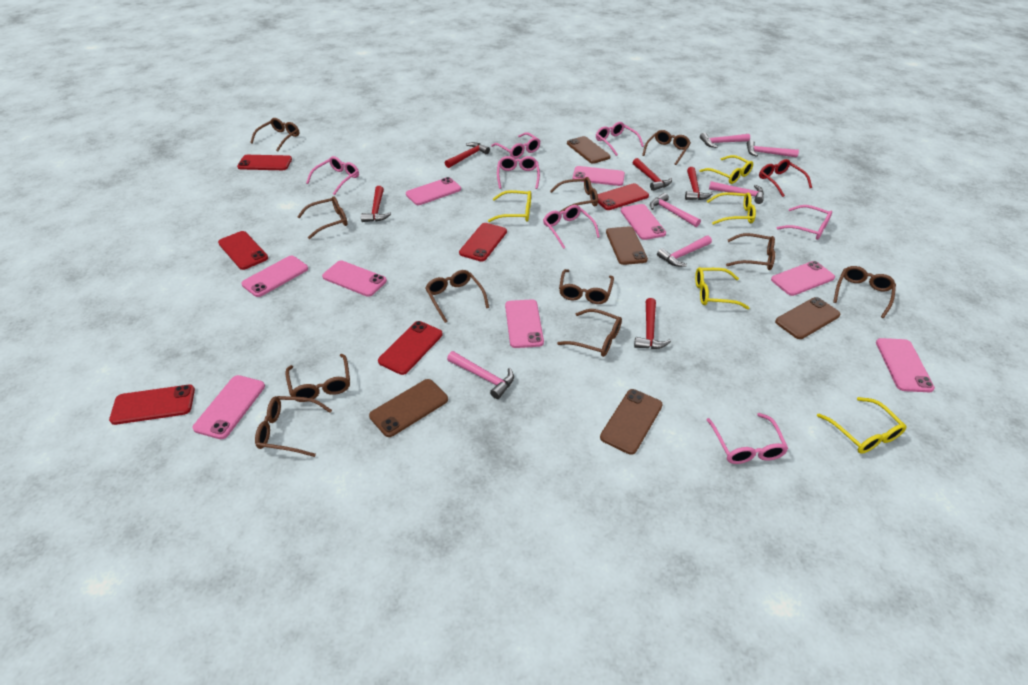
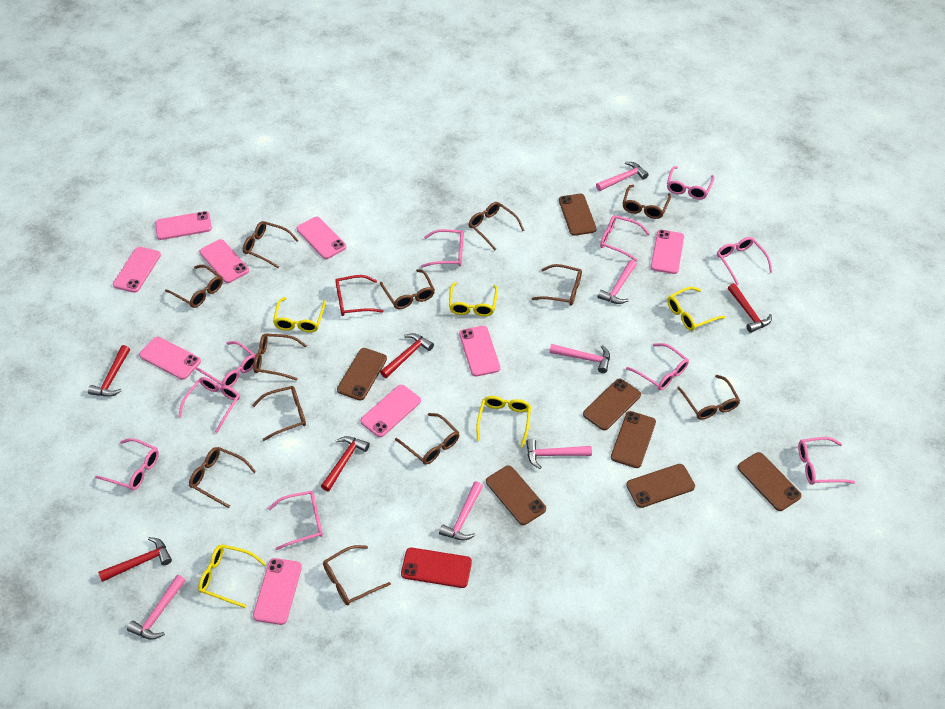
brown glasses: [250,118,299,151] [255,396,332,457] [285,354,350,402] [297,196,348,239] [425,270,489,323] [550,177,598,212] [557,309,622,357] [559,269,614,304] [642,130,691,165] [726,233,775,270] [833,266,896,318] = 11 -> [165,265,223,308] [189,447,256,508] [243,221,299,268] [252,386,306,441] [253,333,307,381] [323,545,391,605] [380,269,435,309] [395,413,460,465] [469,202,525,250] [532,264,582,305] [623,185,671,219] [677,375,740,420] = 12
brown phone: [369,379,448,437] [567,136,611,164] [600,389,663,455] [606,226,648,265] [775,297,841,339] = 5 -> [337,348,387,401] [486,466,546,525] [559,194,597,236] [583,379,641,430] [611,411,656,468] [626,464,695,508] [738,452,802,511] = 7
pink glasses: [306,156,359,195] [491,133,540,159] [497,156,540,189] [543,205,600,249] [596,122,644,156] [707,413,788,464] [777,205,832,240] = 7 -> [95,438,159,490] [178,377,240,433] [196,341,256,387] [268,491,323,550] [421,229,464,268] [600,215,650,262] [626,343,689,390] [667,166,714,200] [717,237,772,285] [798,437,855,485] = 10
red phone: [109,385,195,425] [218,231,268,270] [237,155,292,170] [378,321,443,375] [459,223,507,262] [598,183,649,210] = 6 -> [401,548,472,588] = 1

